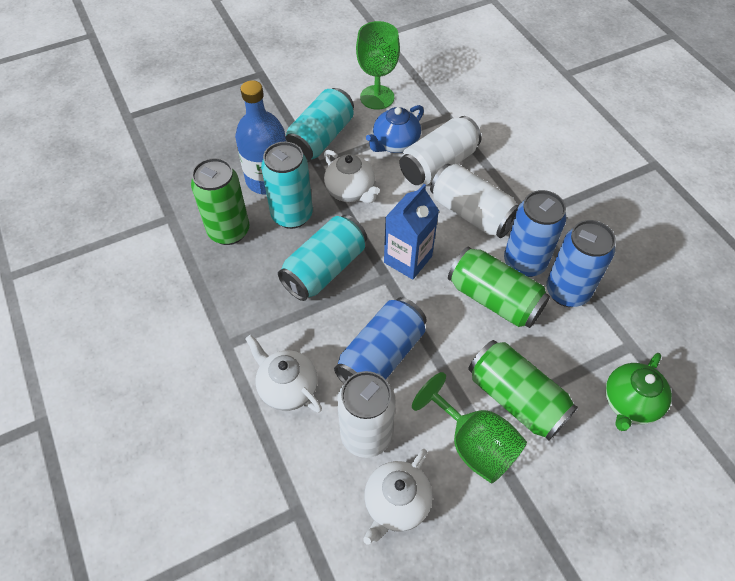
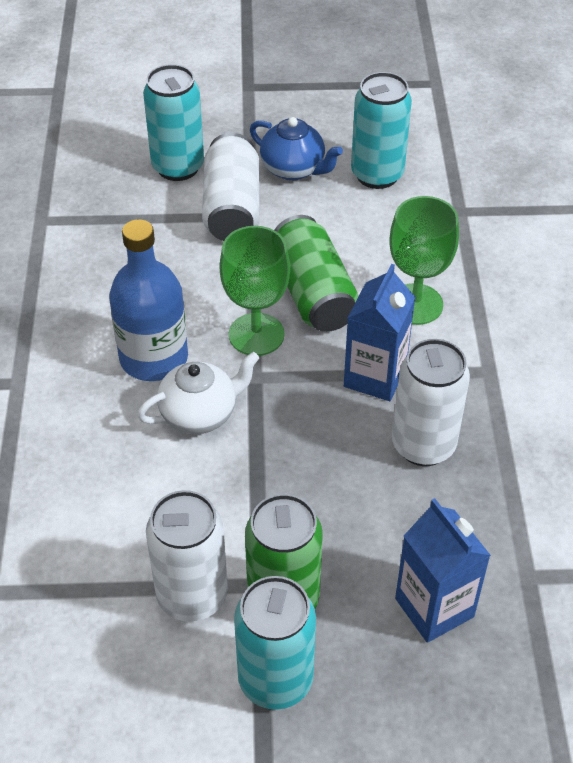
blue can: [334,297,427,384] [504,190,566,277] [546,220,616,307] = 3 -> none = 0
blue carton: [384,184,439,280] = 1 -> [344,264,415,401] [395,498,491,643] = 2
green can: [191,158,249,245] [448,247,550,328] [468,340,578,441] = 3 -> [245,494,323,608] [275,215,359,332] = 2
green teapot: [605,353,672,431] = 1 -> none = 0
white teapot: [245,335,322,413] [324,150,380,203] [363,449,433,545] = 3 -> [137,352,259,434] = 1

